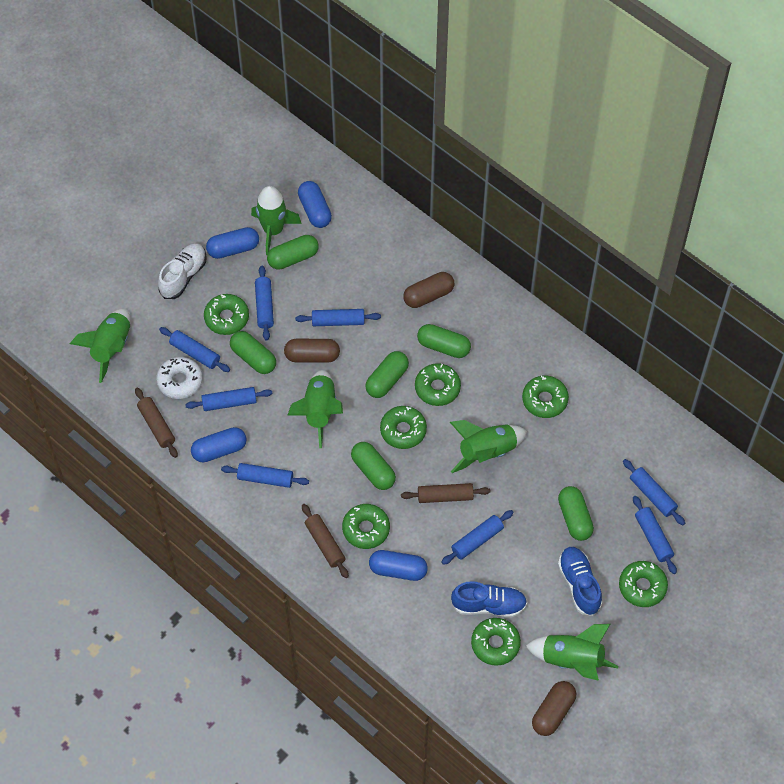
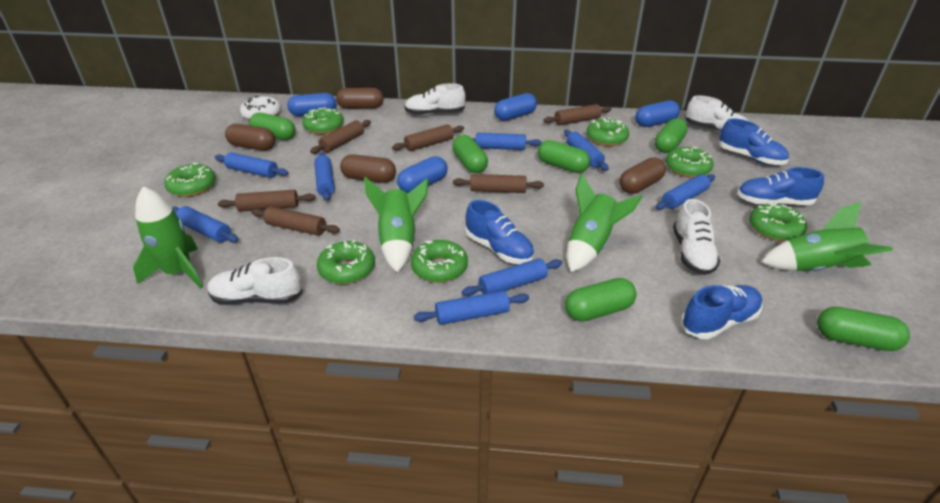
blue shoe: [451,581,527,617] [558,547,602,616] = 2 -> [465,200,534,264] [681,285,763,339] [719,118,789,165] [737,167,824,205] = 4
brown capsule: [284,339,340,363] [403,272,454,308] [532,681,576,736] = 3 -> [225,124,275,150] [336,88,384,109] [340,154,396,183] [620,157,666,194] = 4
brown rolling pin: [135,388,178,458] [302,504,349,578] [401,483,491,503] = 3 -> [218,190,316,212] [251,206,340,236] [310,120,371,154] [392,124,464,151] [453,174,544,193] [543,104,611,126] = 6
green rocket: [70,309,130,383] [251,186,302,255] [287,370,343,448] [450,420,527,473] [526,624,618,681] = 5 -> [133,186,203,289] [364,177,428,272] [567,174,643,272] [761,201,893,271] = 4
white shoe: [158,243,207,299] = 1 -> [208,257,302,305] [404,83,466,116] [673,199,720,275] [685,96,749,133] = 4

